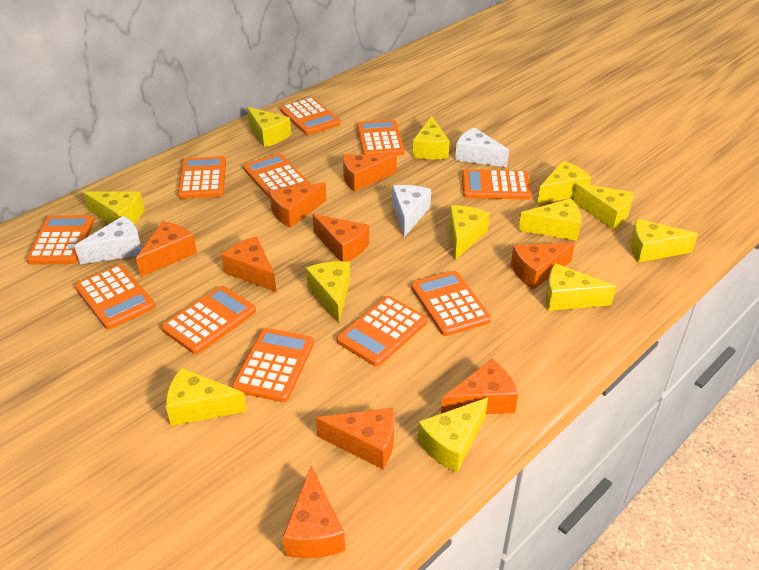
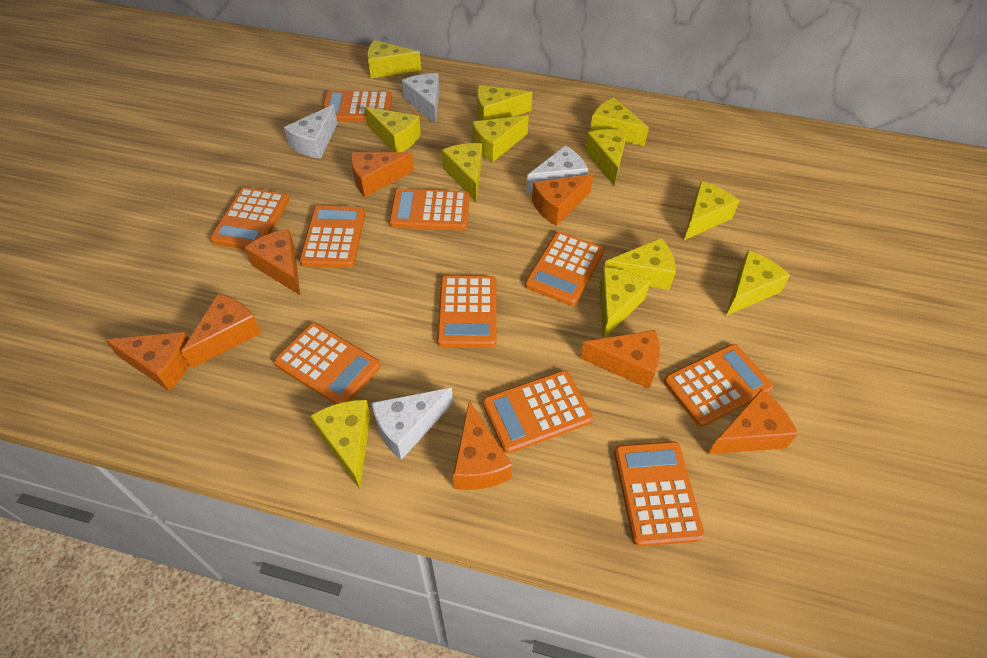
orange calculator: [26,215,94,265] [75,265,155,329] [161,286,256,354] [178,156,226,199] [232,328,314,402] [243,153,309,199] [280,97,340,135] [337,296,427,366] [357,120,404,155] [411,271,491,336] [462,169,532,200] = 11 -> [210,187,289,249] [274,323,381,404] [299,206,365,268] [322,90,392,122] [389,189,470,230] [437,276,496,347] [483,370,593,454] [525,232,604,306] [614,441,705,547] [664,344,773,427] = 10
orange cheese: [136,221,197,277] [221,236,276,292] [269,182,326,228] [282,465,345,558] [313,214,369,262] [316,408,394,469] [343,154,397,192] [441,359,518,414] [511,243,575,290] = 9 -> [105,332,189,391] [181,294,261,369] [245,229,300,295] [351,152,414,197] [453,400,512,490] [532,174,594,226] [580,330,660,389] [708,389,798,454] = 8
white cheese: [74,216,142,264] [392,185,431,237] [455,127,509,167] = 3 -> [284,105,337,159] [371,388,453,460] [402,73,439,125] [526,145,588,193] = 4

